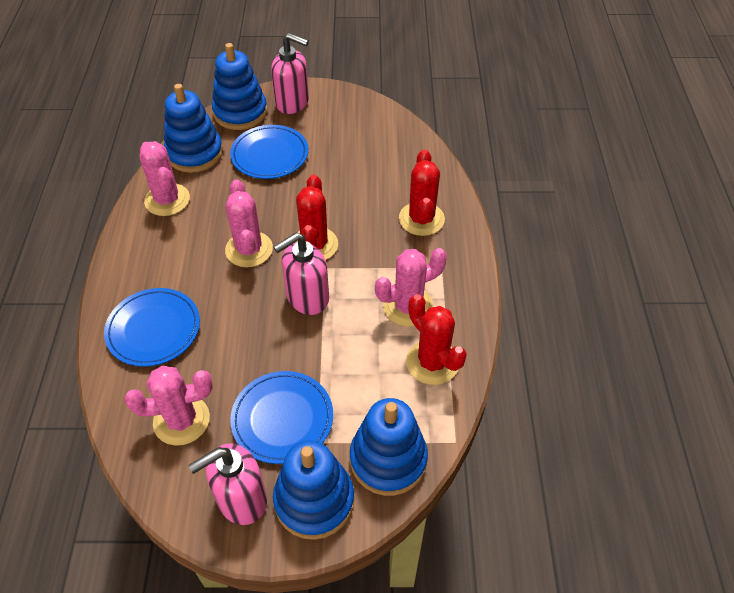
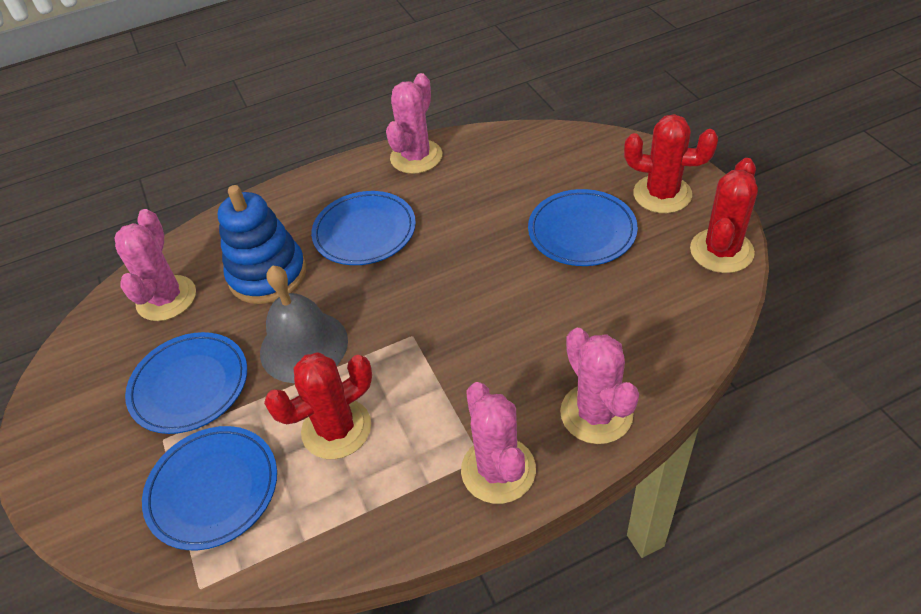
blue plate: [104,288,200,367] [230,125,308,179] [230,371,333,464] = 3 -> [125,332,247,434] [142,426,277,550] [311,191,416,265] [528,189,638,266] = 4
blue stacking toy: [164,84,223,173] [212,43,268,130] [273,440,354,540] [350,398,428,496] = 4 -> [218,185,306,304] = 1
grey bell: none = 0 -> [260,265,348,383] = 1
pink soap dispenser: [188,443,267,525] [271,33,309,114] [273,232,329,315] = 3 -> none = 0

